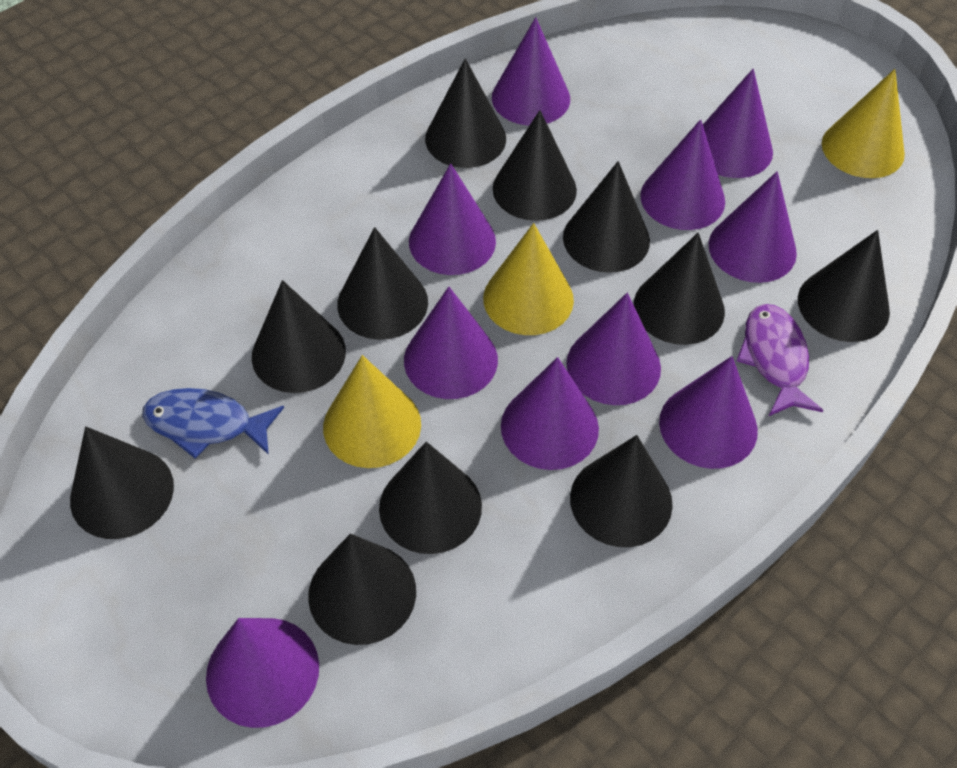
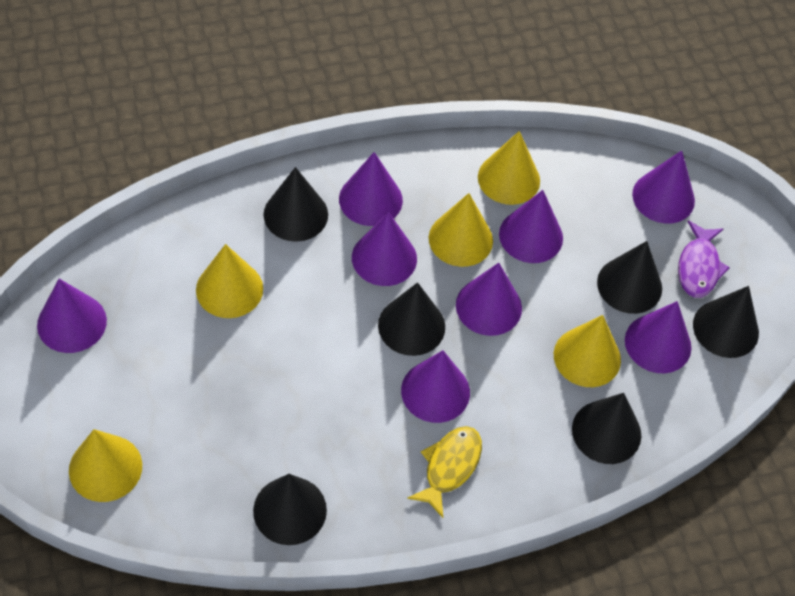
black cone: [70,426,174,539] [252,280,346,393] [308,533,416,645] [337,227,428,340] [379,442,482,554] [425,58,506,168] [493,110,577,221] [563,161,650,273] [570,435,673,547] [634,233,725,345] [798,230,890,342] = 11 -> [253,474,327,545] [264,167,328,242] [378,282,445,356] [572,393,641,464] [597,241,662,314] [693,286,759,358] = 6
blue fish: [142,388,284,459] = 1 -> none = 0
purple cone: [206,618,319,728] [404,287,498,399] [409,163,496,275] [492,17,570,126] [501,357,599,470] [566,293,661,405] [640,119,725,230] [659,356,758,469] [703,69,773,178] [708,171,797,283] = 10 -> [37,279,107,353] [339,152,403,226] [352,212,417,286] [401,350,470,423] [456,263,522,336] [499,190,563,263] [625,301,692,373] [632,151,695,224] = 8
yellow cone: [323,355,421,468] [483,223,574,335] [822,69,905,178] = 3 -> [69,429,142,502] [196,244,263,318] [429,193,493,267] [478,131,540,205] [554,315,621,387] = 5
yellow fish: none = 0 -> [407,426,482,518] = 1

